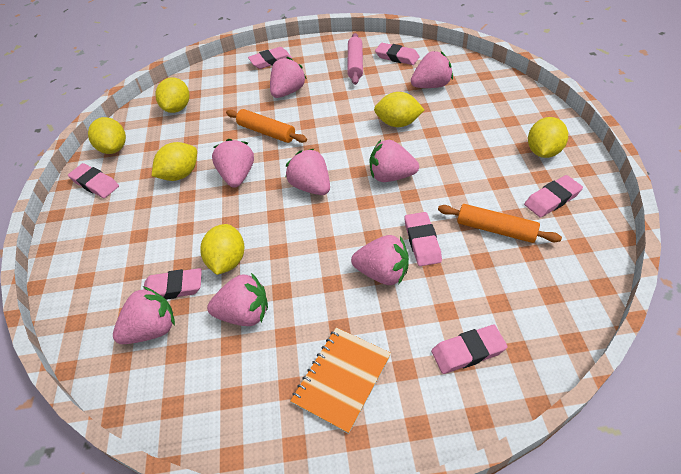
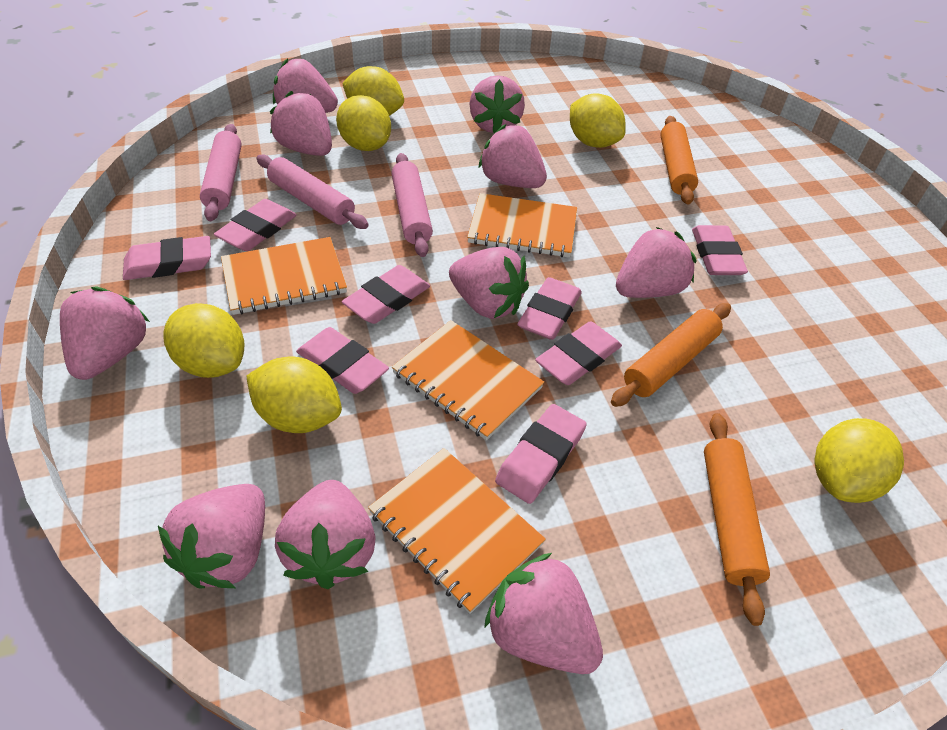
orange notebook: [290,327,391,434] = 1 -> [221,237,347,315] [368,448,546,614] [392,320,544,440] [467,193,577,257] = 4
orange rolling pin: [226,109,307,143] [438,204,562,243] = 2 -> [611,303,731,407] [660,116,698,204] [704,413,770,626] = 3
pink eraser: [68,163,119,198] [143,268,202,300] [248,47,292,69] [375,43,419,65] [404,212,442,266] [431,325,508,374] [524,175,583,218] = 7 -> [123,236,211,280] [214,199,297,251] [296,327,389,394] [342,265,430,324] [495,404,587,504] [517,277,582,340] [535,321,622,385] [692,225,748,275] = 8
pink rolling pin: [347,33,363,85] = 1 -> [200,124,242,221] [256,155,369,229] [391,153,433,257] = 3
pink strawberry: [113,286,175,344] [207,273,268,326] [212,139,254,188] [270,57,306,98] [285,148,330,195] [351,235,409,285] [370,140,419,182] [411,51,453,88] = 8 -> [60,286,150,380] [158,484,265,589] [270,91,332,156] [273,58,338,113] [275,480,376,589] [449,247,529,319] [469,75,525,133] [479,124,547,188] [484,553,603,674] [616,227,696,298] = 10

